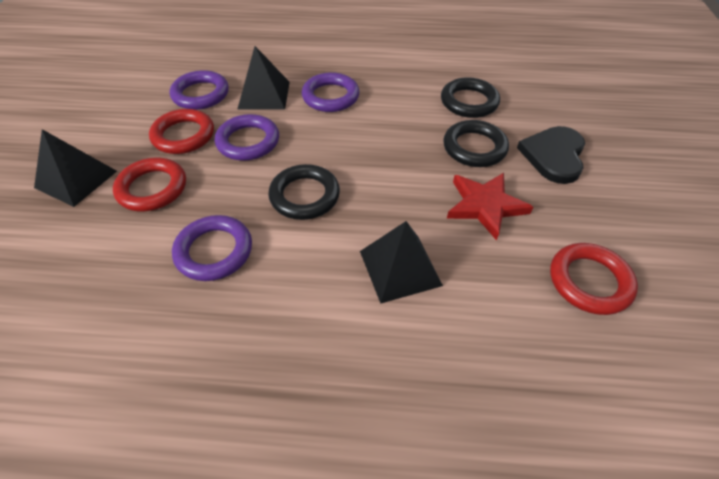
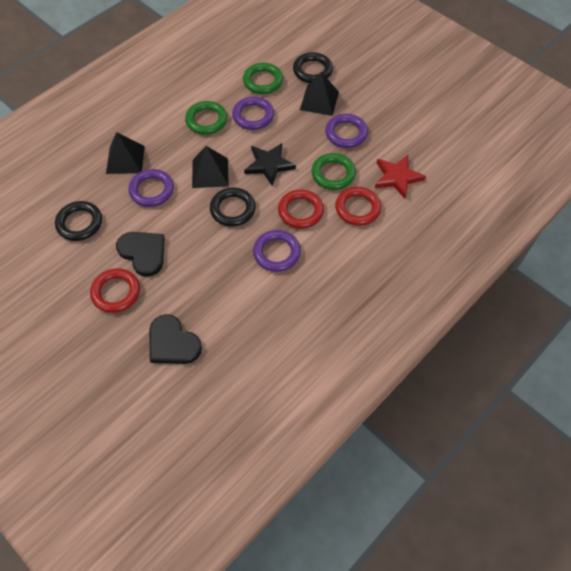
black heart: [517,126,585,184] = 1 -> [116,232,165,277] [150,314,202,364] = 2
black star: none = 0 -> [244,143,296,186] = 1
green ring: none = 0 -> [185,101,227,135] [243,63,283,94] [311,153,356,190] = 3

